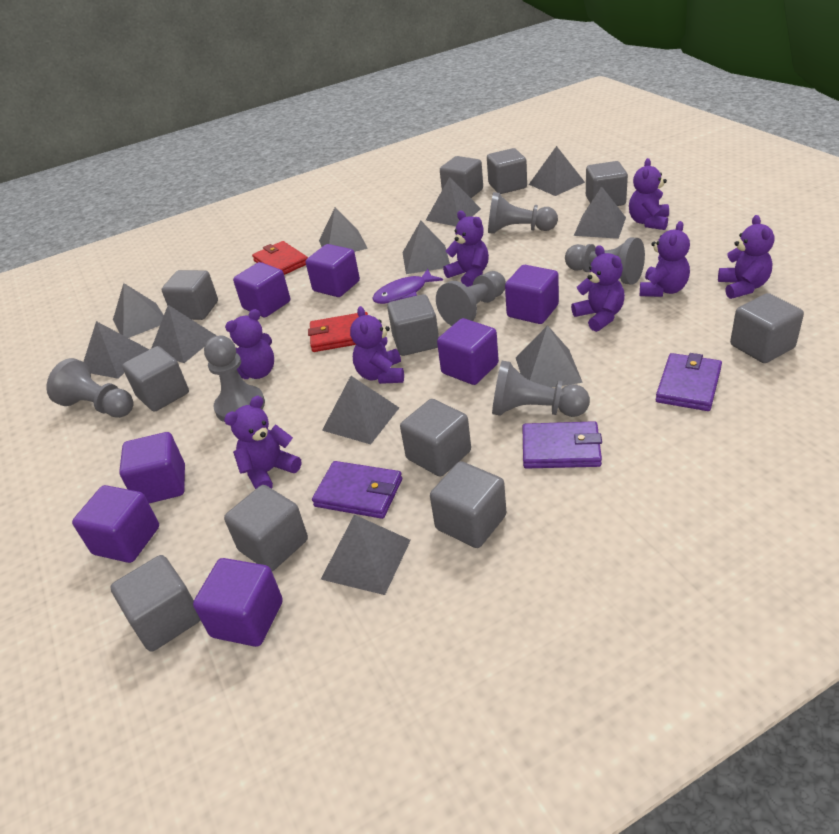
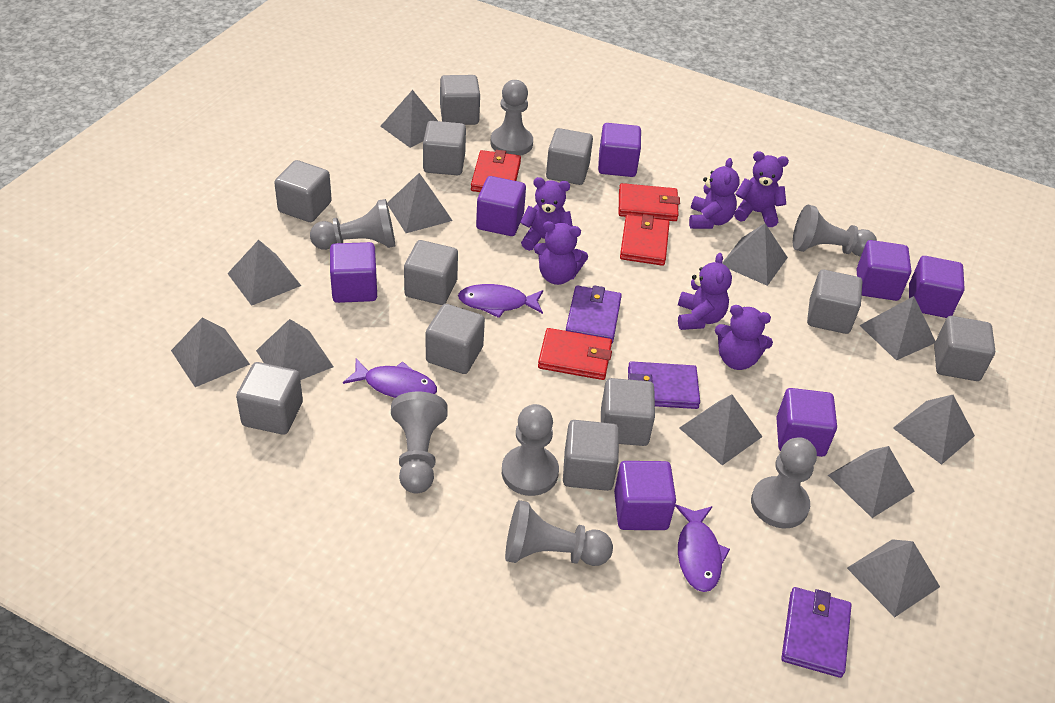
grey pawn: [46,358,134,418] [204,335,265,422] [436,271,506,326] [488,192,558,234] [492,361,590,417] [565,238,645,285] = 6 -> [310,199,395,250] [391,392,448,494] [490,80,533,156] [502,404,559,496] [505,500,613,566] [751,437,817,528] [793,205,877,257] = 7
purple fish: [372,269,443,304] = 1 -> [343,359,437,398] [458,284,543,318] [675,505,730,592] = 3
purple teddy bear: [224,396,301,489] [225,309,274,379] [350,306,404,384] [443,211,489,287] [571,245,625,332] [629,158,669,230] [640,221,690,297] [718,215,774,299] = 8 -> [520,177,573,251] [534,221,588,285] [678,253,732,330] [689,158,740,229] [715,305,773,370] [734,151,789,227] = 6
red wallet: [252,241,308,275] [308,312,368,352] = 2 -> [471,150,521,192] [538,328,612,380] [619,183,680,221] [620,214,670,266] = 4

